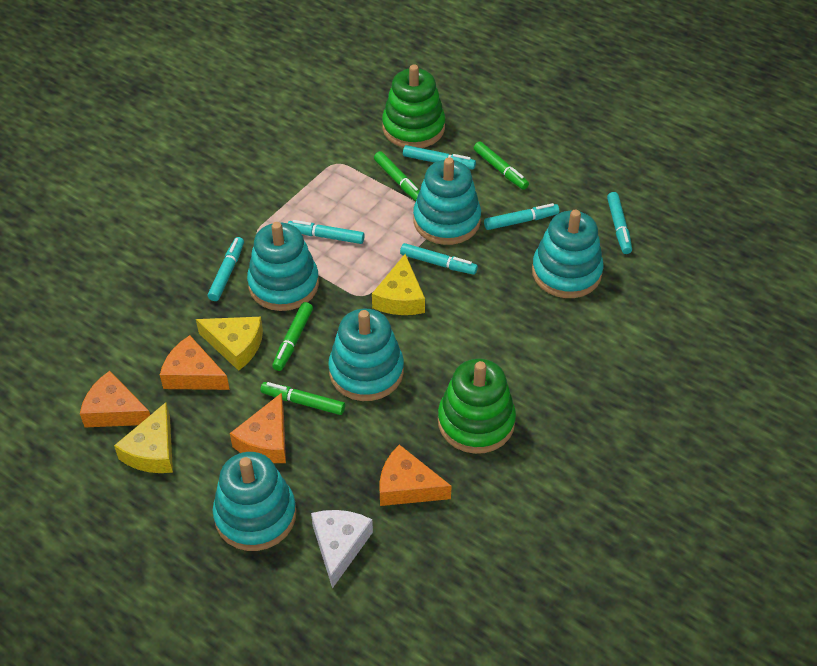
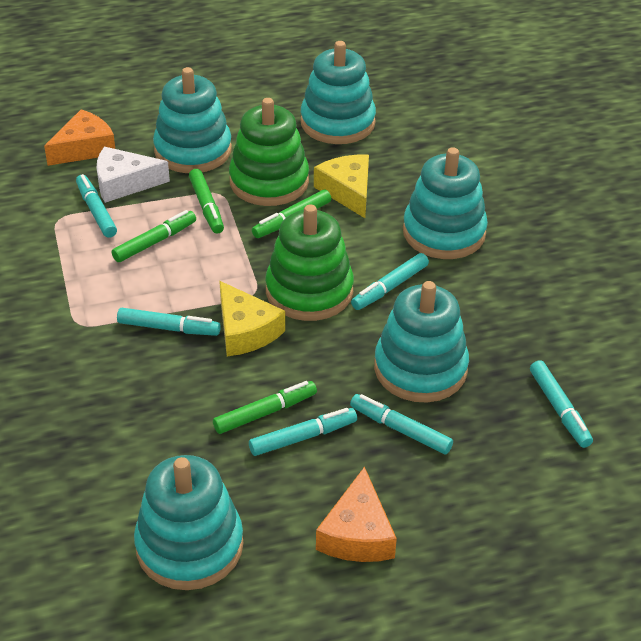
orange cheese: [80,371,150,427] [160,335,230,390] [230,393,286,463] [380,444,452,506] = 4 -> [44,109,115,166] [316,467,397,562] = 2
yellow cheese: [114,402,173,473] [196,317,263,371] [372,254,425,315] = 3 -> [219,281,285,356] [314,155,369,218] = 2

